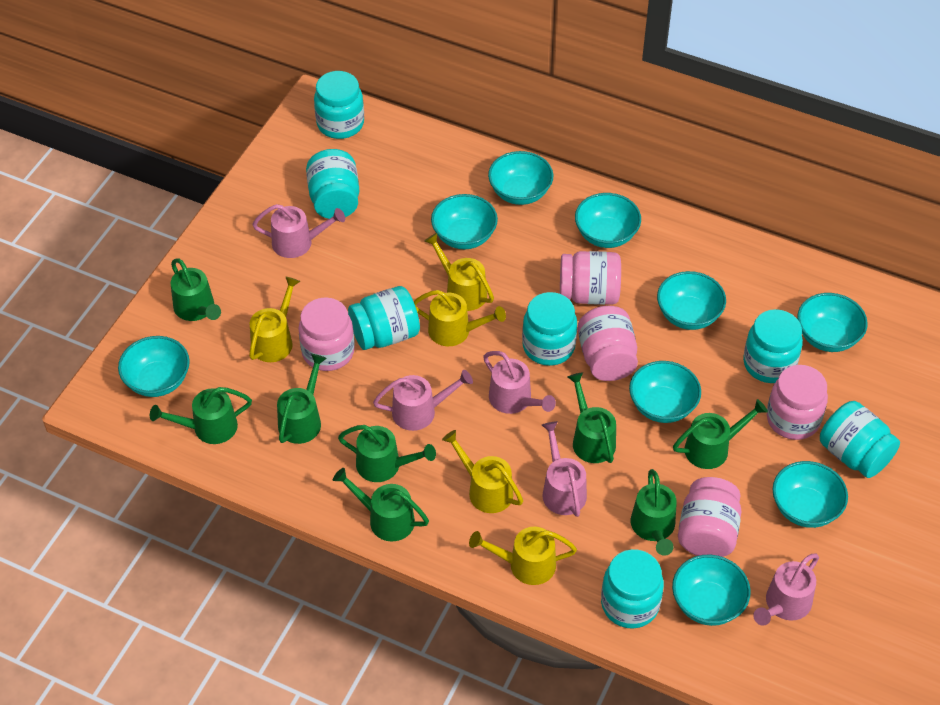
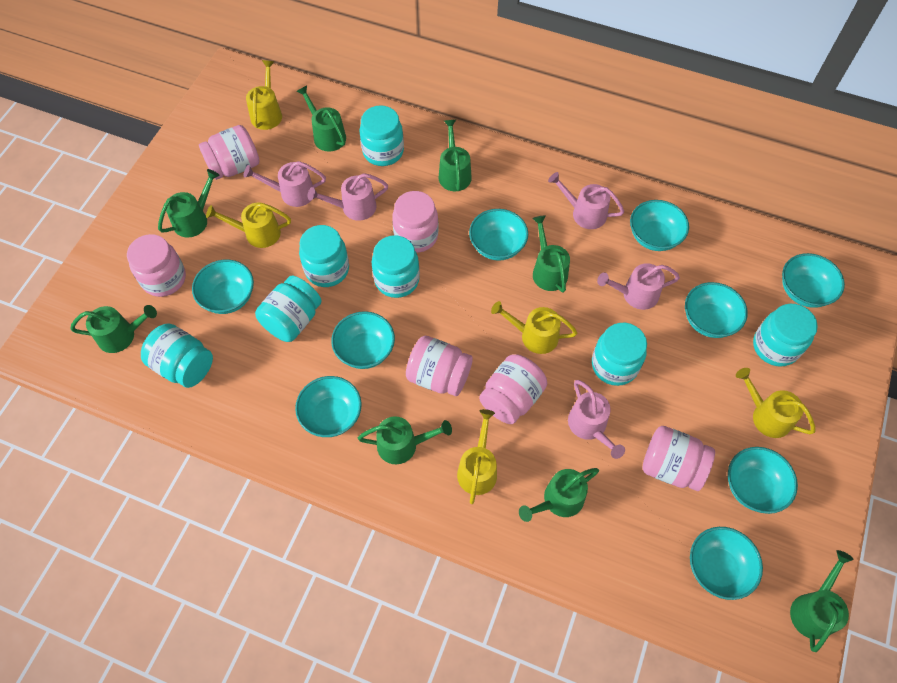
pink jar: [298,297,355,371] [560,251,621,305] [578,306,638,381] [678,477,741,557] [767,365,828,440] = 5 -> [127,234,186,297] [199,125,260,180] [392,191,439,253] [406,336,473,396] [479,354,547,424] [642,426,715,491] = 6

